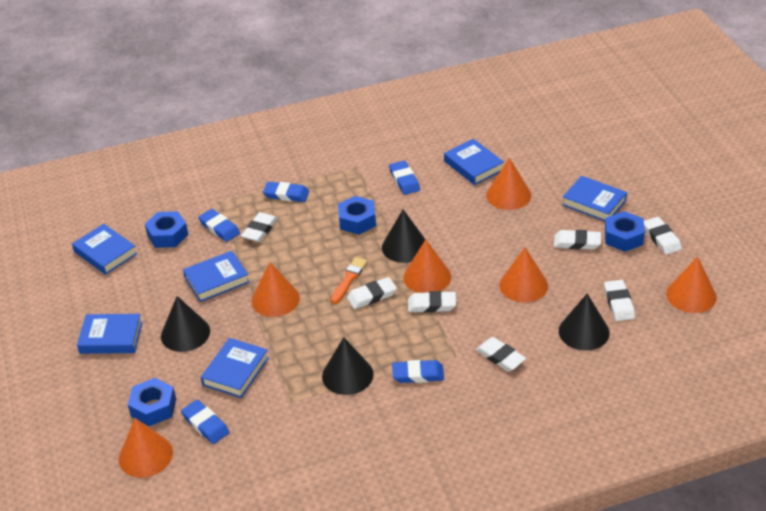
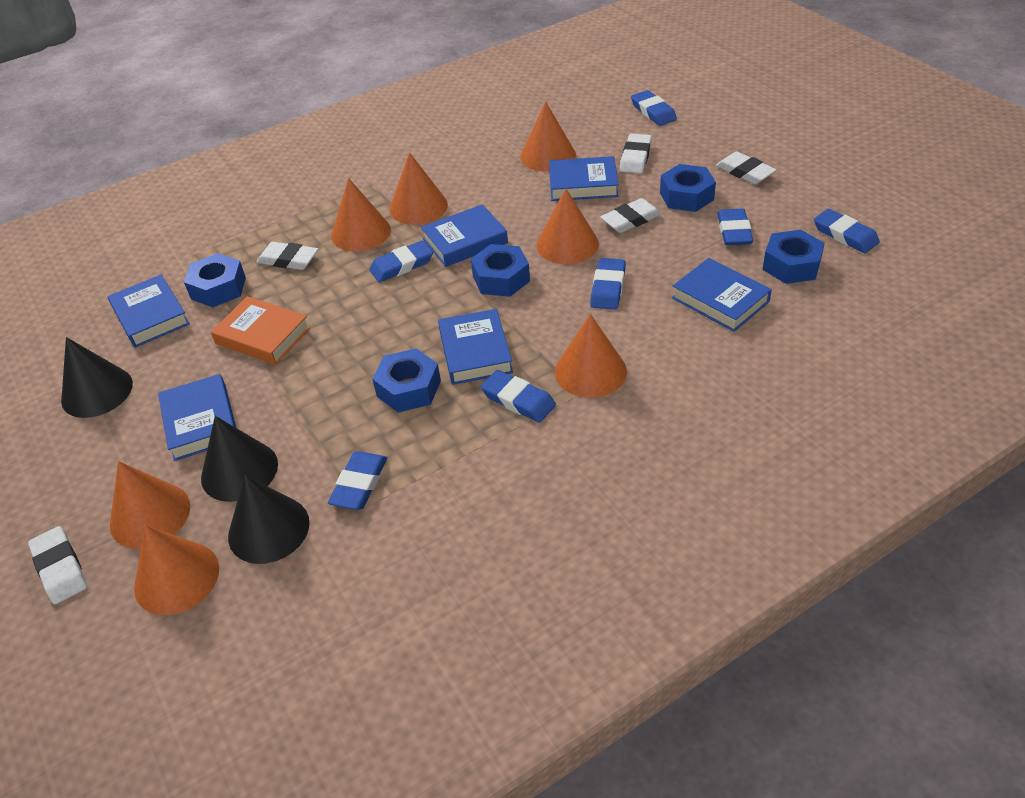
black cone: [161,296,210,352] [322,337,374,395] [382,210,425,263] [559,294,610,351] = 4 -> [61,337,133,418] [201,416,278,502] [228,475,310,564] = 3
blue eraser: [181,400,230,444] [198,209,240,242] [263,182,309,202] [389,161,420,195] [392,360,444,383] = 5 -> [328,451,387,510] [369,240,433,282] [481,370,556,423] [590,258,626,310] [631,90,677,126] [717,209,753,245] [814,209,880,253] = 7
blue nut: [128,378,176,426] [145,211,188,248] [338,196,376,235] [605,211,645,252] = 4 -> [184,253,246,307] [372,348,441,413] [471,244,530,297] [660,164,716,212] [762,229,825,284] = 5
orange book: none = 0 -> [211,296,310,365] = 1
orange brush: [331,257,367,304] = 1 -> none = 0
orange cone: [119,418,173,478] [252,262,300,317] [403,239,451,293] [486,158,531,210] [499,248,548,303] [666,257,717,313] = 6 -> [110,461,190,549] [134,525,219,615] [331,178,391,252] [390,152,448,225] [520,101,576,172] [537,188,599,264] [555,314,627,398] = 7
white eraser: [241,212,278,242] [347,277,397,309] [408,291,456,313] [476,337,526,371] [554,230,601,249] [604,280,635,321] [644,217,682,255] = 7 -> [28,526,87,604] [257,242,318,270] [600,198,662,233] [620,133,652,173] [716,151,776,184] = 5

